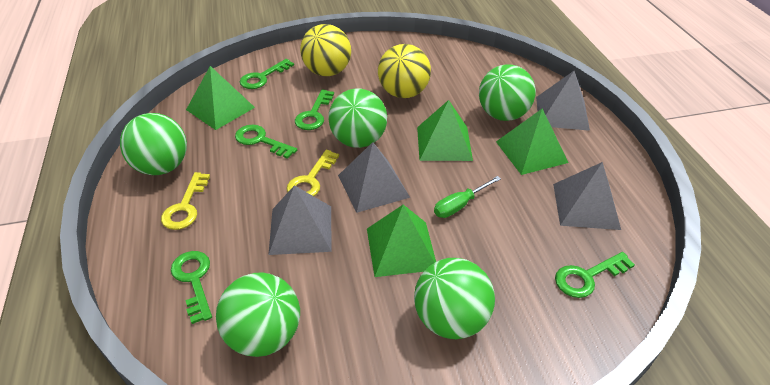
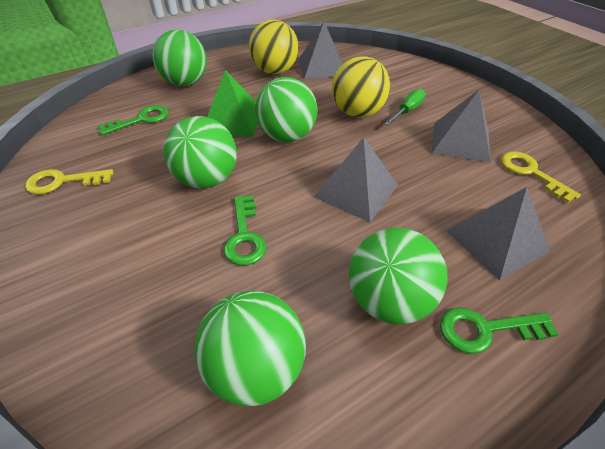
green key: [171,251,212,324] [235,125,297,159] [240,59,294,89] [295,89,334,130] [555,252,635,298] = 5 -> [97,105,169,135] [224,195,267,265] [440,307,558,354] = 3
green pyramid: [186,66,255,130] [367,205,436,277] [417,100,473,161] [496,108,568,175] = 4 -> [207,70,258,137] = 1

